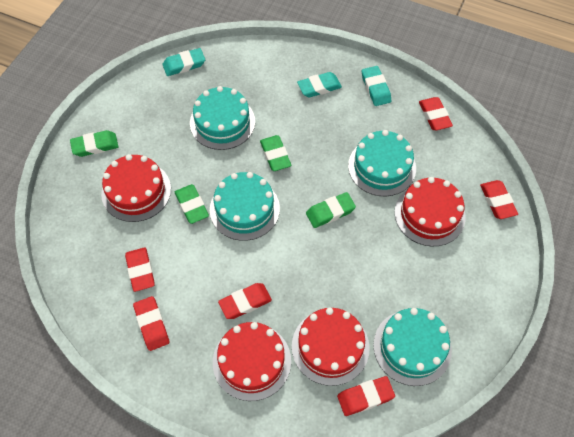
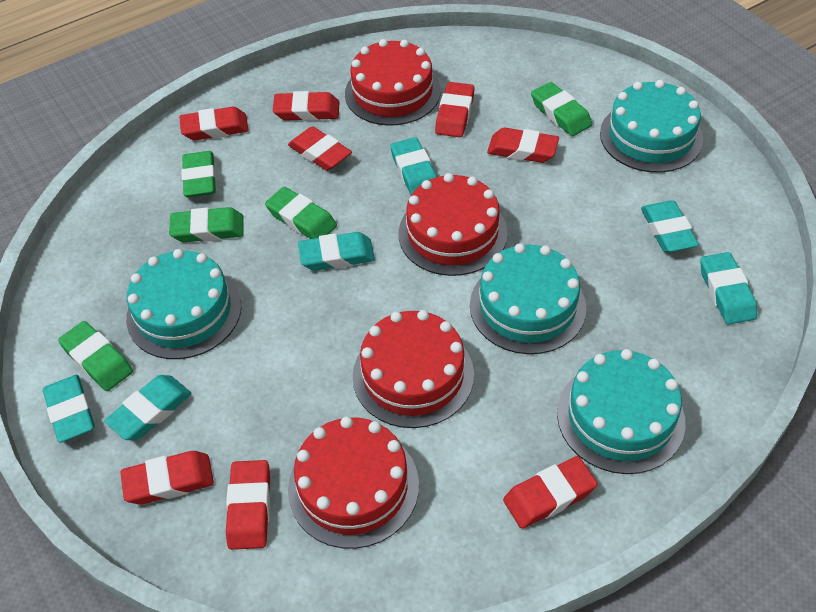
green eraser: [70,130,119,157] [175,184,209,224] [260,135,291,171] [306,192,356,228] = 4 -> [58,321,133,391] [169,207,244,242] [181,151,216,197] [265,187,337,239] [531,82,592,136] = 5
red eraser: [125,247,155,292] [133,296,170,351] [218,283,272,319] [337,376,395,416] [419,97,453,130] [480,180,518,219] = 6 -> [120,451,214,504] [179,107,249,140] [226,460,270,550] [273,91,339,121] [288,126,352,171] [435,82,475,137] [487,128,559,163] [503,456,598,529] = 8
turquoise eraser: [162,48,205,76] [297,72,342,98] [362,66,391,106] = 3 -> [43,375,95,443] [105,375,191,440] [298,232,375,271] [390,137,437,195] [641,200,699,252] [700,252,757,325] = 6

